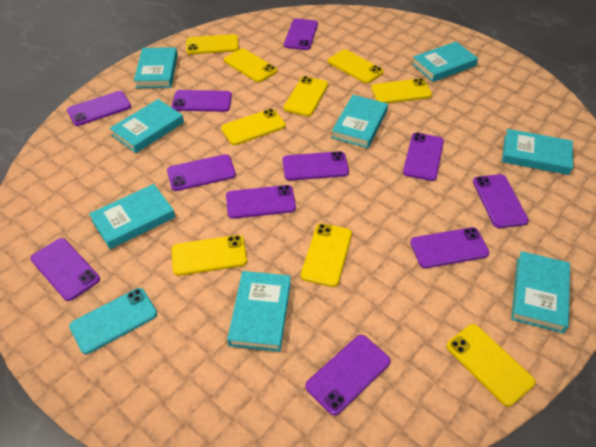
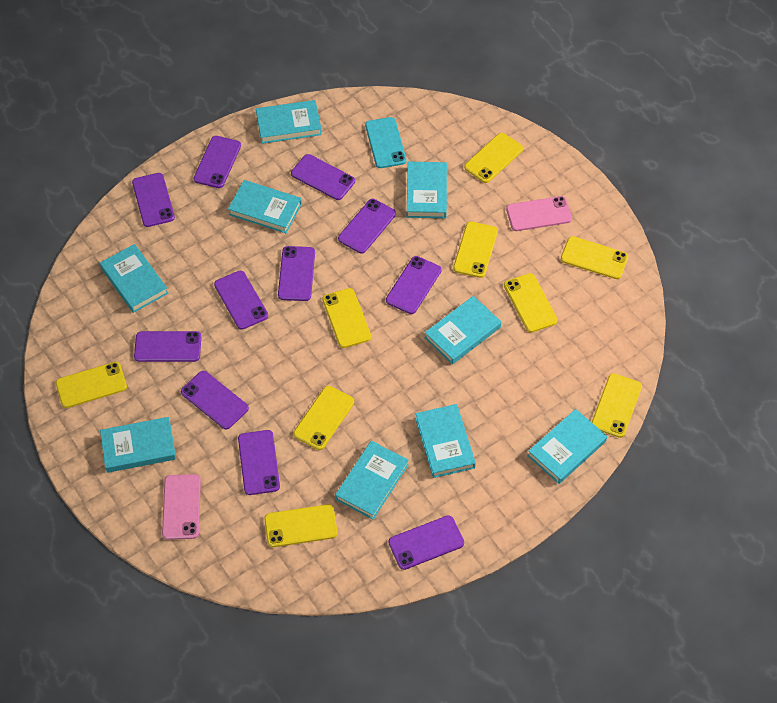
pink phone: none = 0 -> [162,474,201,540] [506,196,572,231] = 2
turquoise book: [89,184,175,249] [110,99,184,153] [134,47,178,88] [227,271,291,352] [331,95,388,148] [412,42,478,82] [502,129,573,175] [511,251,570,333] = 8 -> [100,244,168,313] [100,417,176,473] [228,180,302,233] [256,100,322,144] [335,441,409,520] [407,162,447,218] [415,404,476,478] [425,296,501,364] [528,409,607,484] = 9

